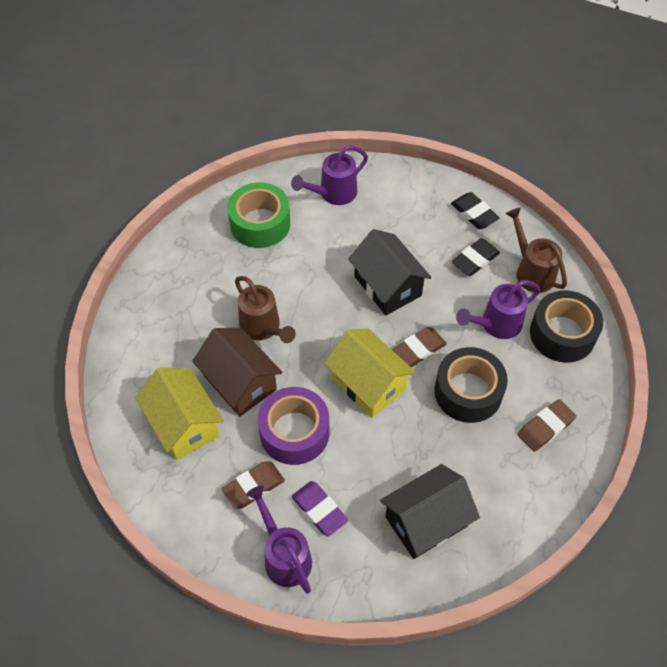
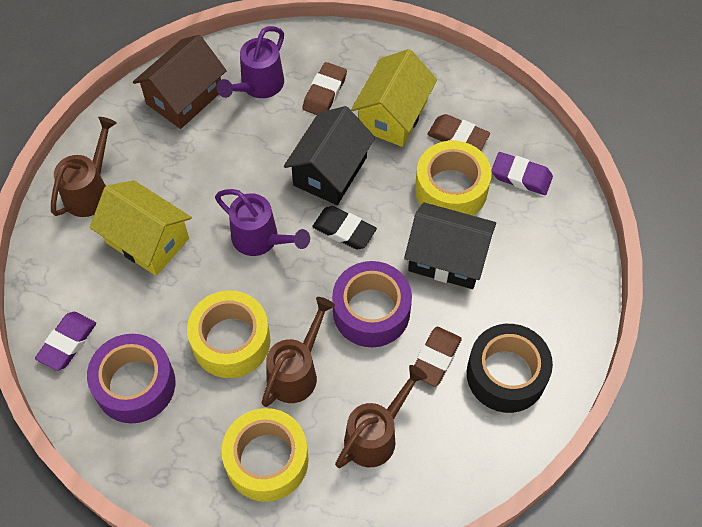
black eraser: [451,192,500,229] [452,238,500,276] = 2 -> [312,206,377,249] = 1
black tape: [434,347,508,423] [530,290,603,363] = 2 -> [467,324,553,413] = 1
brown watering can: [235,276,296,343] [506,208,567,293] = 2 -> [51,117,117,217] [262,297,335,407] [335,365,427,468] = 3
green tape: [227,182,290,248] = 1 -> none = 0
purple eraser: [292,481,348,536] = 1 -> [35,312,96,371] [491,152,553,195] = 2
purple tape: [258,387,329,465] = 1 -> [87,334,175,423] [332,261,412,347] = 2
purple watering can: [246,486,312,594] [291,146,368,205] [456,280,541,339] = 3 -> [215,189,310,256] [217,26,284,98] = 2
yellow tape: none = 0 -> [187,290,270,378] [221,408,309,502] [415,141,492,216] = 3

